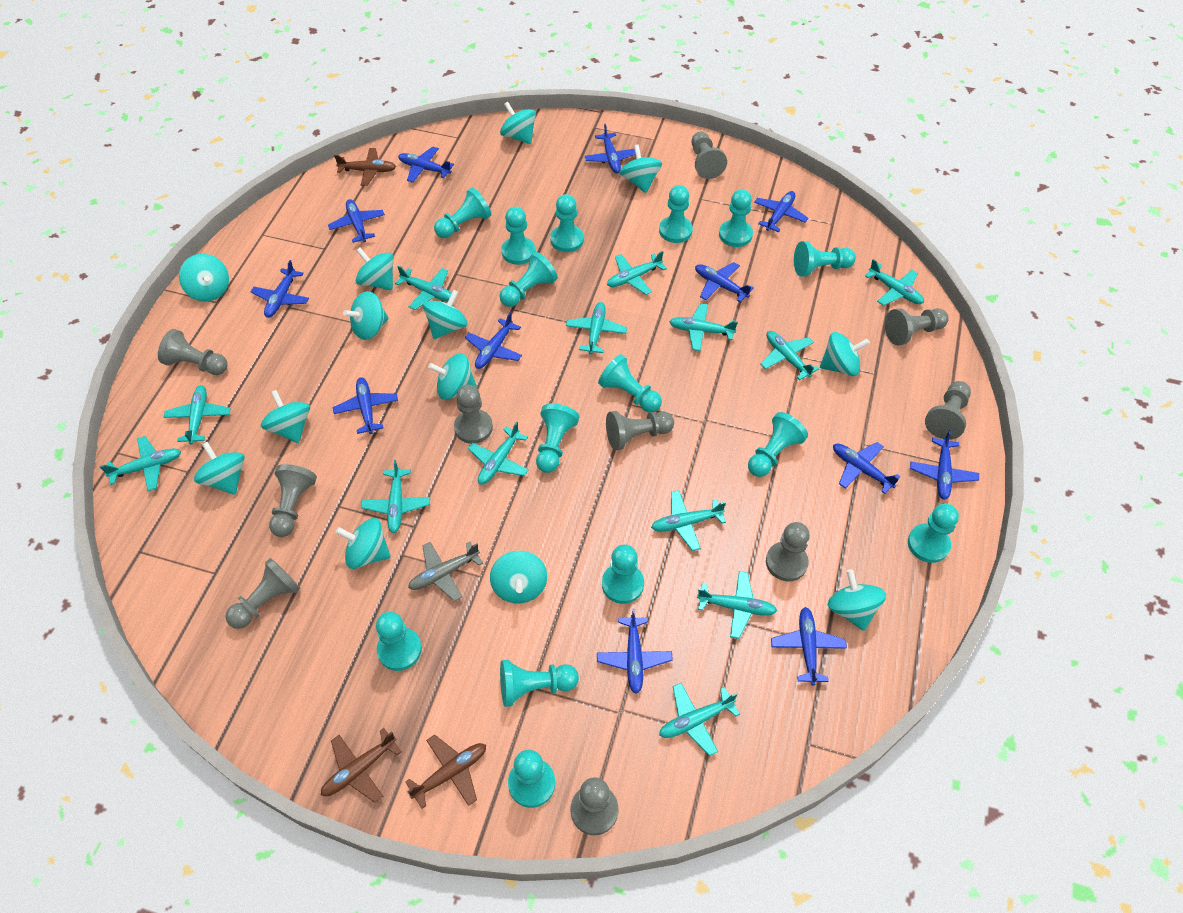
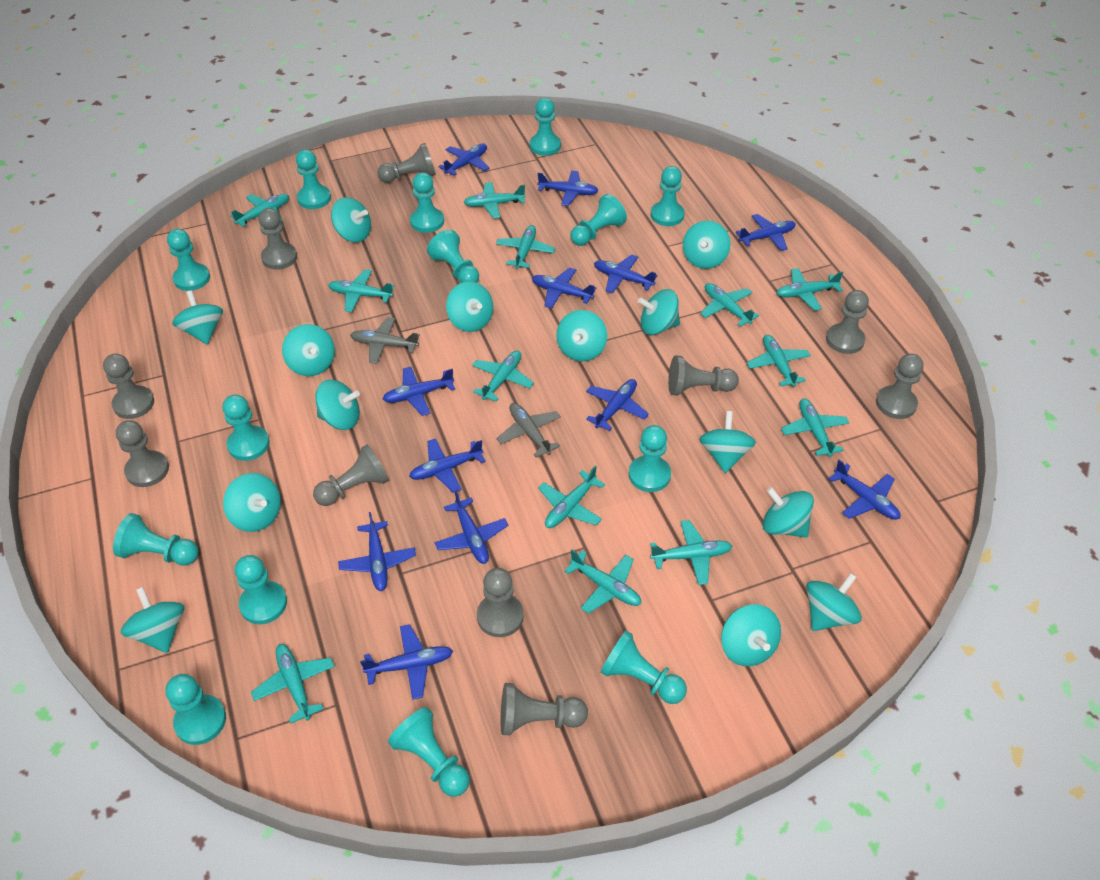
brown plane: [321,728,402,803] [334,148,396,186] [405,735,486,809] = 3 -> none = 0
grey plane: [408,541,483,602] = 1 -> [350,317,420,364] [496,403,561,458] = 2
turquoise pawn: [376,612,422,671] [434,188,491,238] [499,252,558,307] [500,660,579,707] [501,207,535,265] [508,750,555,808] [536,403,579,473] [550,194,584,252] [598,354,662,412] [602,544,644,604] [659,185,693,243] [719,189,753,247] [748,412,808,477] [794,241,856,277] [908,503,959,563] = 15 -> [113,513,199,566] [166,674,226,745] [167,229,210,291] [222,394,270,461] [235,555,287,624] [296,150,331,209] [388,707,470,797] [410,172,444,233] [427,229,479,283] [530,98,561,156] [570,194,627,246] [601,631,687,704] [629,425,671,492] [651,166,685,226] = 14
turquoise spinning top: [179,254,229,302] [194,442,245,495] [261,390,310,443] [336,518,391,569] [343,291,389,340] [356,248,394,290] [423,290,468,339] [428,353,477,400] [490,551,547,603] [500,102,536,144] [620,144,662,193] [820,332,870,376] [827,569,886,631] = 13 -> [121,587,184,653] [172,290,223,345] [223,473,281,532] [282,324,335,376] [315,380,360,430] [331,197,371,242] [446,281,493,332] [557,310,607,361] [638,289,680,335] [683,221,730,269] [699,411,756,473] [721,604,781,666] [763,487,814,538] [806,573,862,631] = 14

